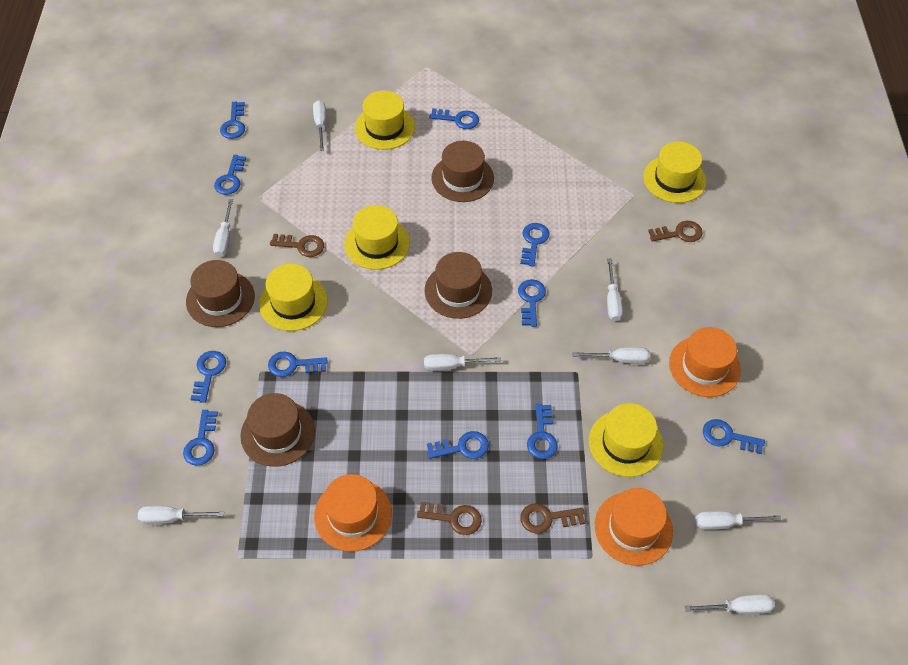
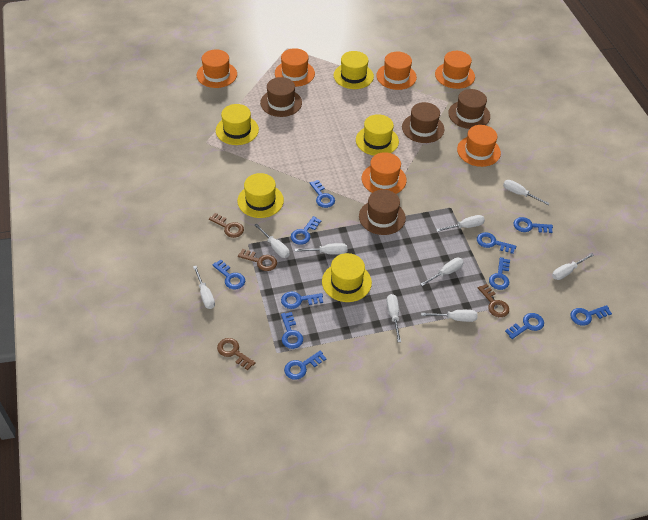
orange hat: [314,474,392,552] [595,488,673,566] [669,327,741,397] = 3 -> [197,49,237,88] [275,48,315,87] [362,152,407,194] [376,52,417,90] [435,51,475,89] [457,125,501,167] = 6
white screwdriver: [138,506,224,524] [213,199,233,257] [313,100,326,151] [424,354,501,371] [573,347,650,364] [607,259,623,321] [685,594,775,614] [696,511,781,530] = 8 -> [193,266,215,309] [254,223,290,258] [295,243,347,254] [387,294,401,342] [421,257,464,286] [421,310,478,322] [436,215,485,232] [503,180,550,205] [552,253,594,280] = 9

